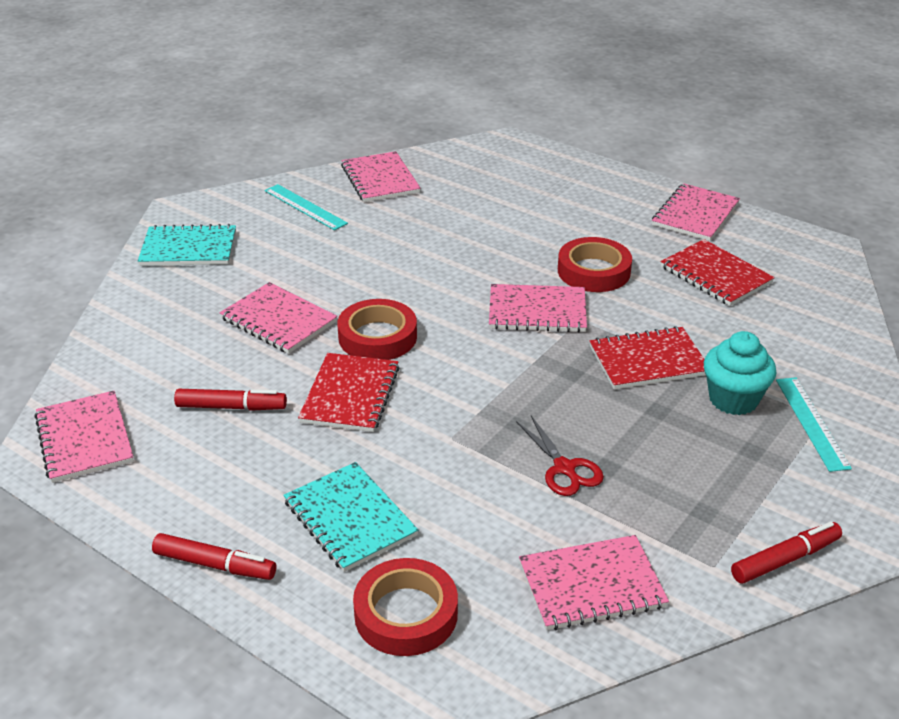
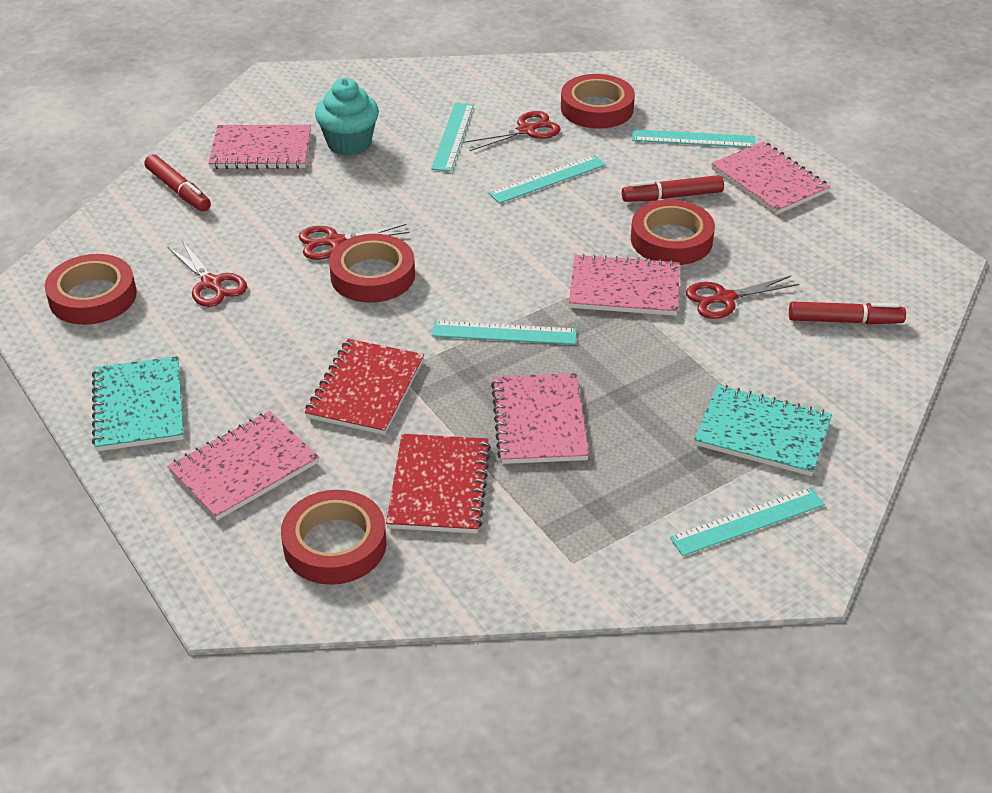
pink notebook: [34,391,134,483] [219,282,338,354] [341,151,421,202] [489,284,587,332] [519,535,669,630] [652,183,740,241] = 6 -> [167,411,319,520] [208,125,311,169] [491,373,589,464] [569,254,680,316] [711,141,830,215] = 5
red notebook: [298,353,400,432] [590,326,706,389] [660,239,775,306] = 3 -> [305,339,424,435] [386,434,491,533] = 2
red scissors: [516,416,604,496] = 1 -> [168,241,247,307] [298,224,410,260] [463,111,561,151] [686,276,799,319] = 4
red tape: [337,299,417,360] [353,558,458,656] [558,237,632,292] = 3 -> [45,254,137,325] [281,490,387,585] [329,234,415,303] [561,74,635,129] [631,200,715,265] = 5
turquoise ruler: [265,184,348,230] [776,377,852,472] = 2 -> [431,103,473,172] [432,321,577,345] [489,155,605,204] [632,129,755,148] [670,487,825,556] = 5

